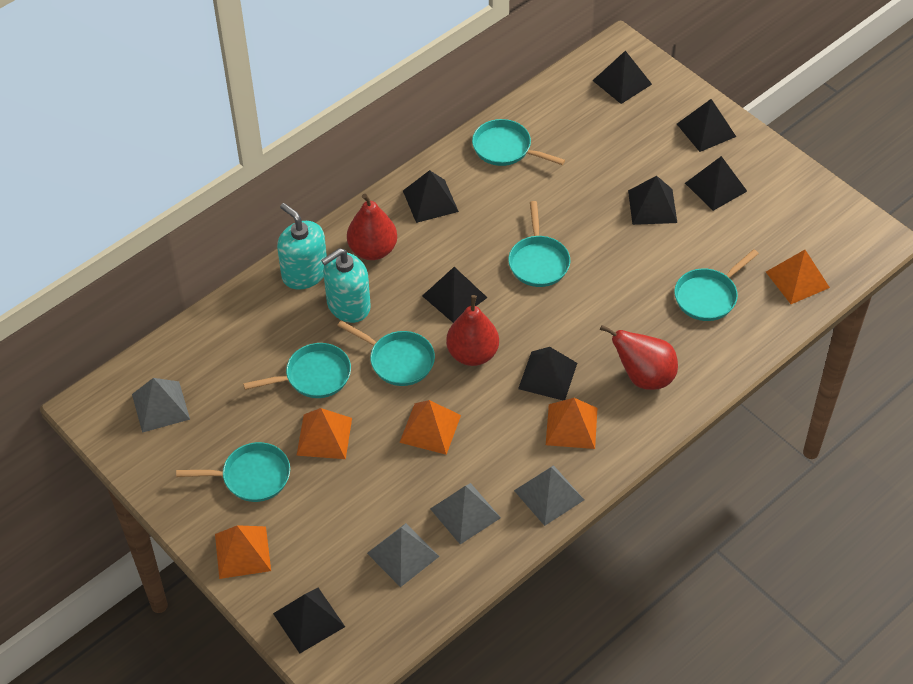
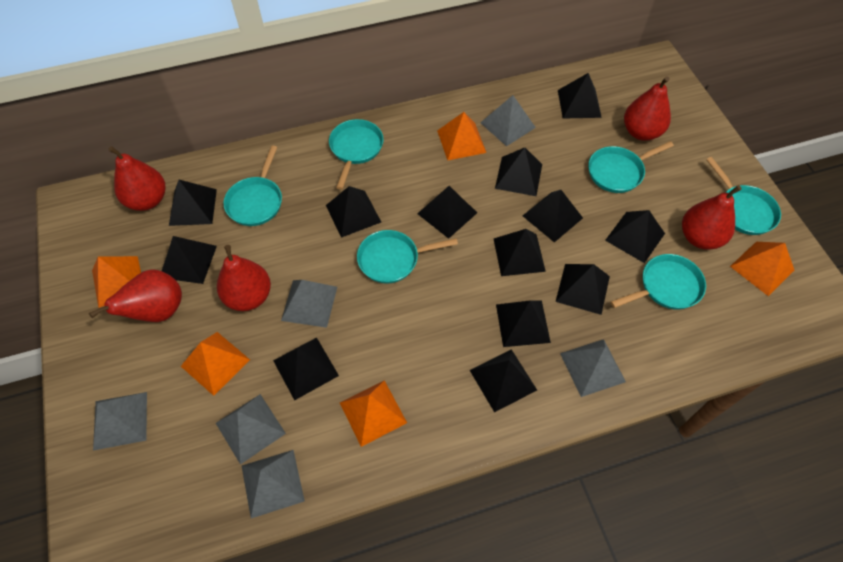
black pyramid: [273,588,345,654] [403,170,459,223] [422,267,487,323] [518,347,577,400] [593,51,652,104] [628,176,677,225] [677,99,736,152] [685,156,747,211] = 8 -> [162,236,217,284] [169,180,217,226] [273,337,339,400] [326,186,381,238] [417,186,477,239] [470,349,537,412] [494,229,546,276] [495,147,542,196] [496,300,551,347] [523,190,583,242] [555,264,610,315] [558,73,602,119] [605,210,665,263] = 13
grey pyramid: [132,378,190,433] [367,523,440,587] [431,483,501,544] [514,465,584,526] = 4 -> [93,392,147,451] [216,394,286,465] [242,450,305,518] [281,280,337,328] [481,95,536,147] [560,339,626,397] = 6
red pear: [347,194,397,260] [446,295,499,366] [600,325,678,390] = 3 -> [89,270,182,322] [109,146,165,211] [217,245,271,311] [624,76,671,141] [682,185,742,250] = 5
turquoise soap dispenser: [277,203,327,290] [321,248,371,323] = 2 -> none = 0

